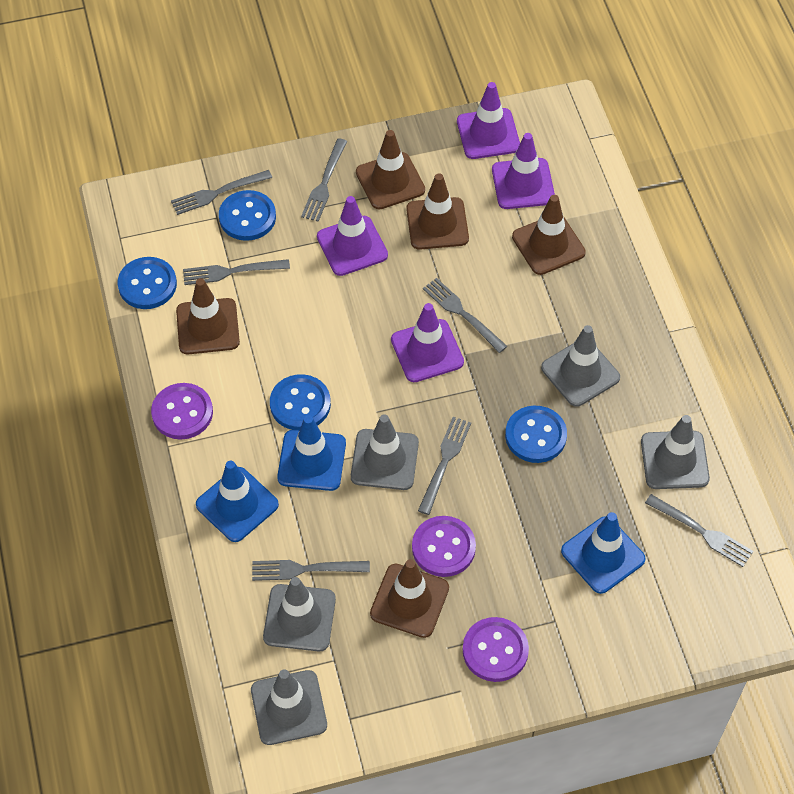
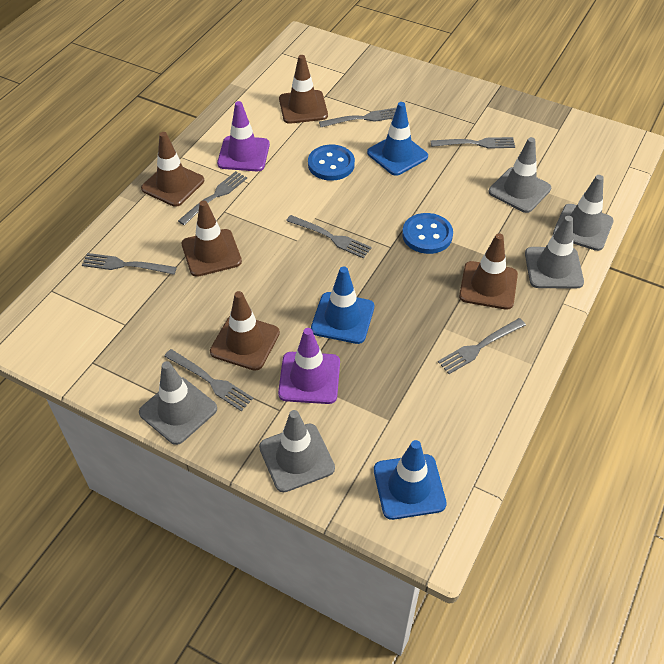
blue button: [118,257,177,309] [219,190,276,241] [270,374,331,430] [505,406,567,463] = 4 -> [308,145,355,181] [402,213,453,254] = 2
purple button: [151,383,213,440] [412,516,476,577] [463,617,529,682] = 3 -> none = 0
purple traffic cone: [317,196,388,276] [391,303,464,382] [457,82,520,159] [492,133,555,209] = 4 -> [217,101,270,171] [278,328,340,404] = 2

